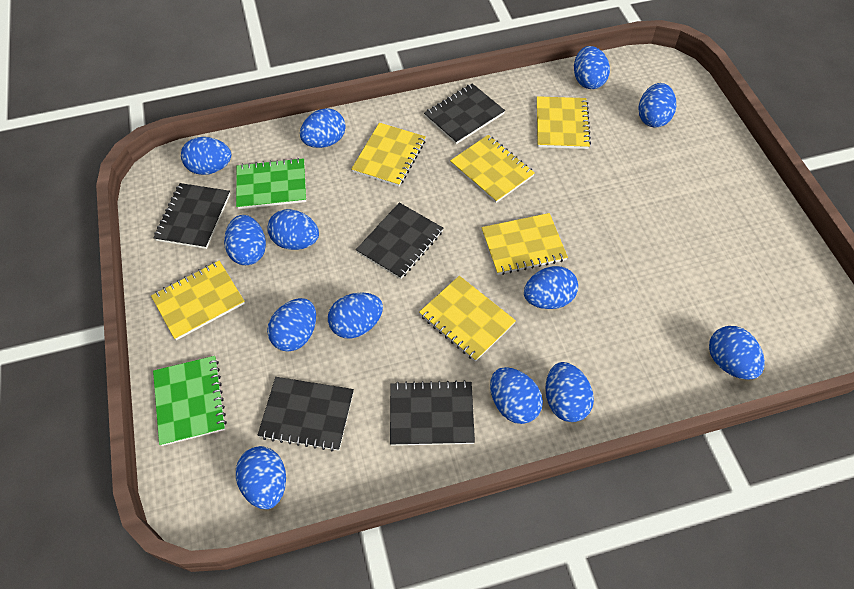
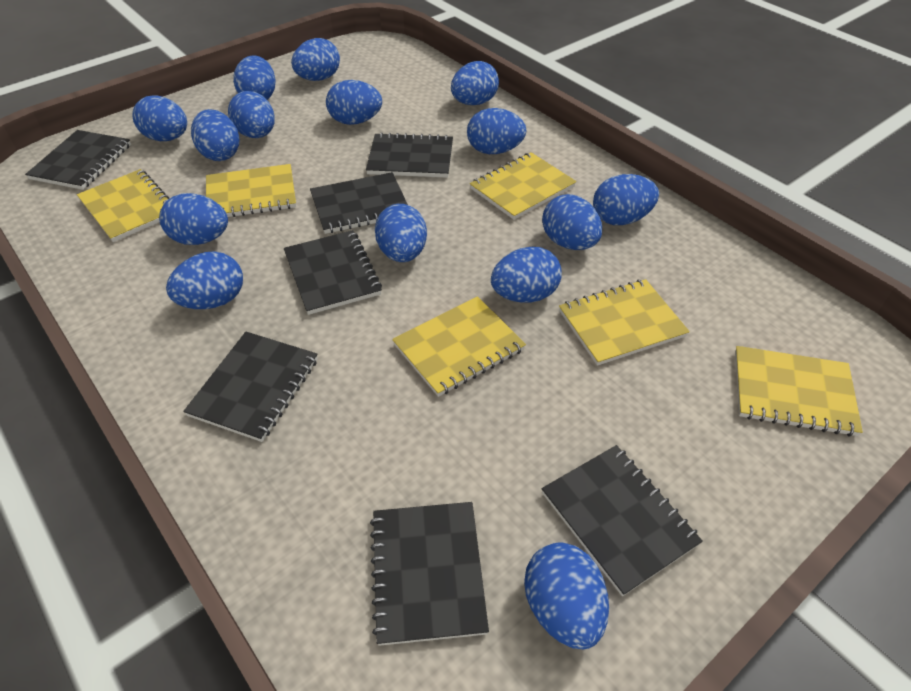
black notebook: [153,183,230,249] [257,377,354,451] [356,203,443,279] [390,380,475,446] [424,83,505,144] = 5 -> [25,130,131,190] [183,332,318,442] [284,230,382,315] [310,172,408,234] [366,132,453,178] [370,502,489,646] [542,445,703,596] = 7
blue egg: [181,137,231,175] [224,215,266,265] [236,446,286,509] [267,209,319,250] [267,298,316,352] [300,108,346,148] [328,292,383,338] [490,367,543,424] [524,266,578,309] [545,362,594,422] [574,46,610,89] [638,83,676,128] [709,326,765,380] = 13 -> [132,95,187,141] [159,193,228,245] [166,251,243,309] [191,109,240,161] [228,91,275,138] [233,55,276,100] [291,38,340,81] [326,80,382,125] [375,204,427,262] [451,61,499,105] [467,108,527,154] [491,247,562,303] [524,543,609,649] [542,194,602,250] [593,174,659,225] = 15
green notebook: [153,356,227,446] [236,158,306,209] = 2 -> none = 0

